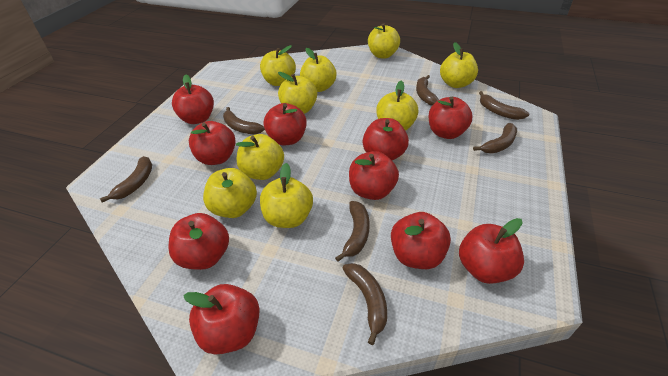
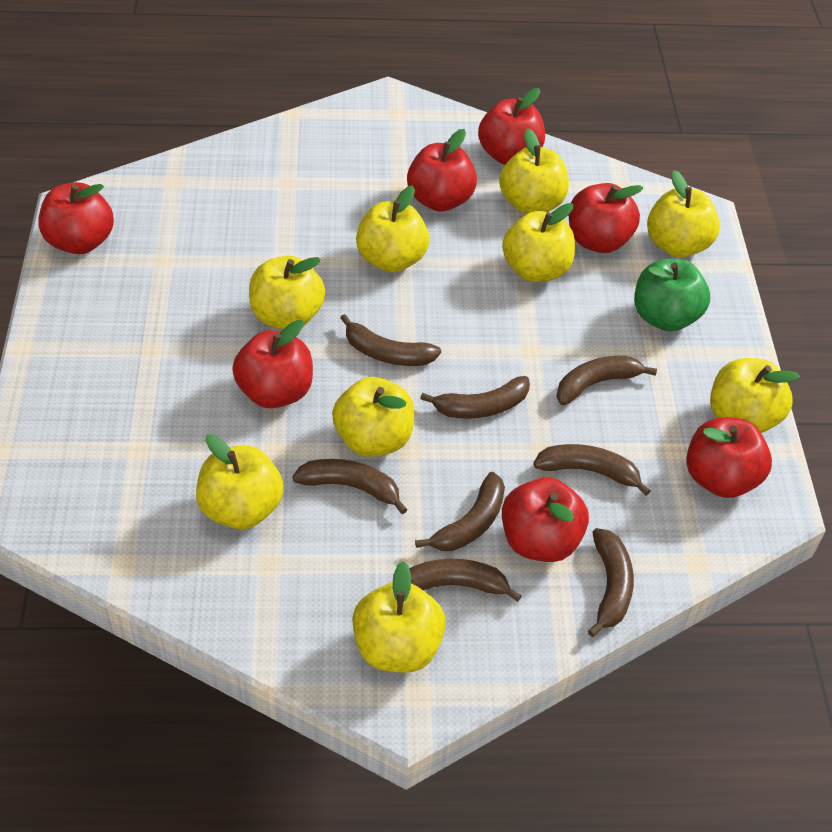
brown banana: [100,156,152,202] [223,107,265,135] [335,201,370,262] [342,263,387,345] [416,75,439,106] [473,123,517,153] [479,91,529,120] = 7 -> [292,459,408,514] [341,314,441,366] [409,559,522,602] [415,472,505,551] [420,376,530,419] [533,444,651,496] [556,356,657,405] [588,528,634,637] = 8
green apple: none = 0 -> [634,259,710,332] = 1
red apple: [168,213,229,270] [172,74,214,124] [183,284,260,354] [189,121,236,165] [263,103,307,145] [349,151,399,200] [363,118,409,161] [391,212,451,269] [428,97,473,139] [459,218,524,284] = 10 -> [38,182,114,254] [232,320,313,408] [407,129,477,212] [478,88,545,165] [502,477,589,562] [569,183,643,253] [686,417,772,498] = 7

